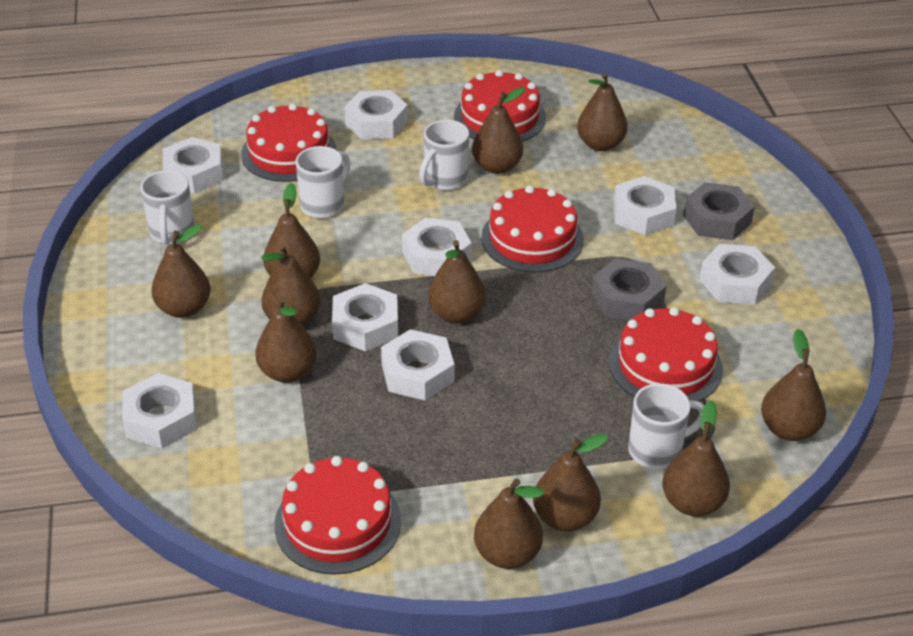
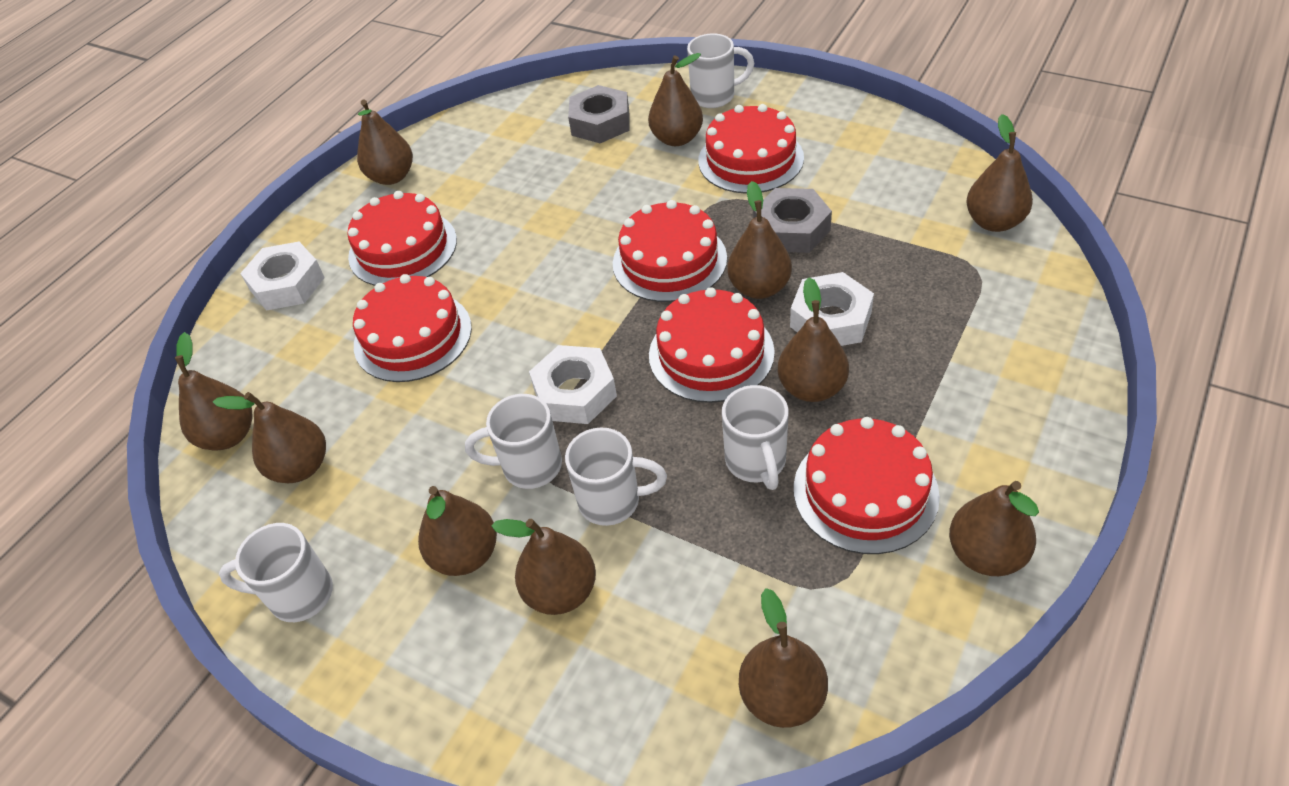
red cake: [241,103,337,182] [274,456,401,575] [454,70,546,142] [481,185,584,273] [609,307,723,402] = 5 -> [347,191,457,286] [353,274,472,382] [613,200,727,302] [649,287,775,403] [698,104,804,194] [794,417,940,554] = 6
white mug: [140,170,195,245] [296,146,350,219] [419,120,469,191] [628,383,704,469] = 4 -> [219,523,333,622] [465,394,562,489] [565,428,667,526] [687,33,754,108] [722,385,789,490] = 5
white nut: [122,373,197,449] [163,137,223,193] [332,283,398,352] [344,90,408,139] [381,329,454,400] [402,218,472,276] [614,176,676,235] [699,244,775,305] = 8 -> [240,242,325,311] [529,345,617,424] [790,272,874,346] = 3

